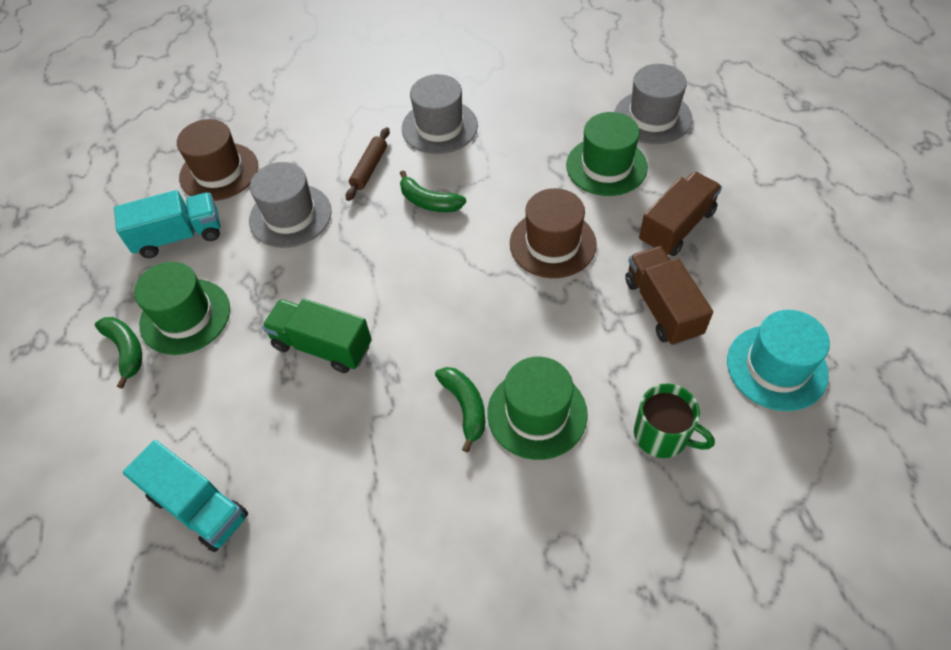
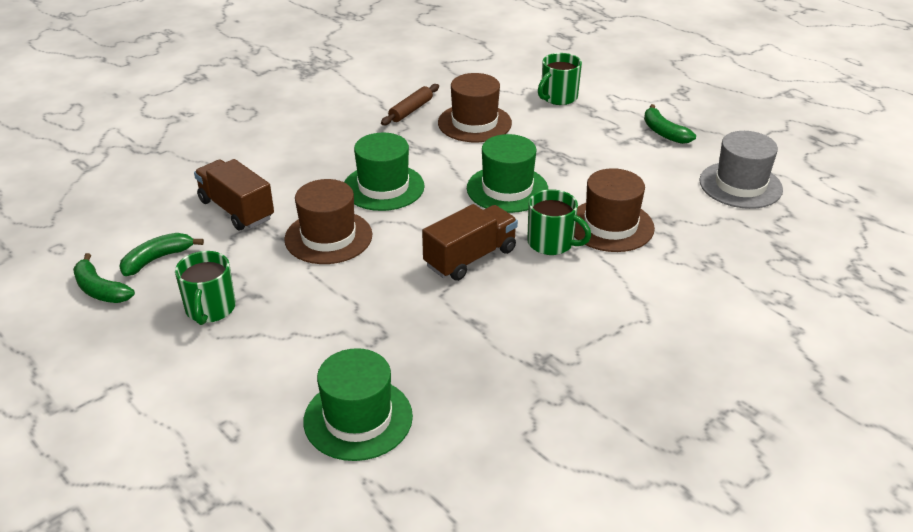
brown hat: [177,119,258,201] [510,188,597,278] = 2 -> [284,179,372,264] [438,73,512,142] [574,168,655,252] = 3
green mug: [634,384,715,458] = 1 -> [175,251,236,325] [527,189,591,255] [538,53,582,105] = 3
green truck: [262,299,372,373] = 1 -> none = 0
grey hat: [249,162,332,248] [402,74,478,154] [615,64,692,144] = 3 -> [699,131,783,209] = 1
turquoise hat: [727,310,830,411] = 1 -> none = 0
turquoise truck: [114,190,221,258] [123,440,248,552] = 2 -> none = 0

